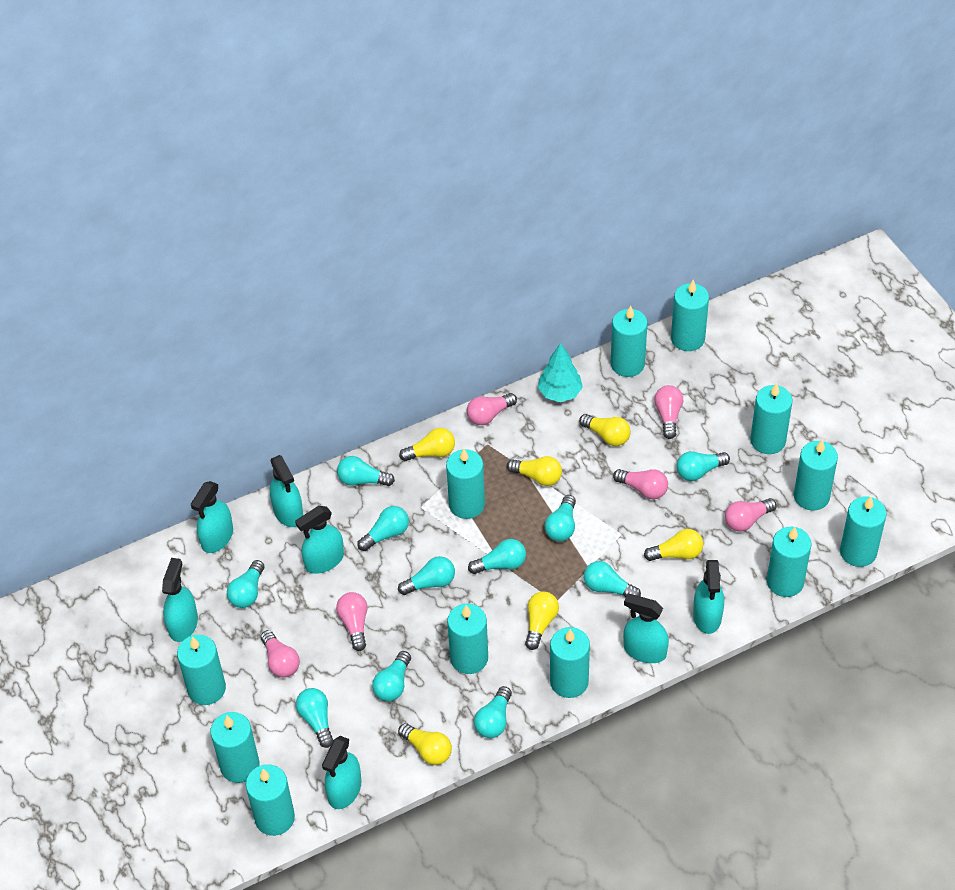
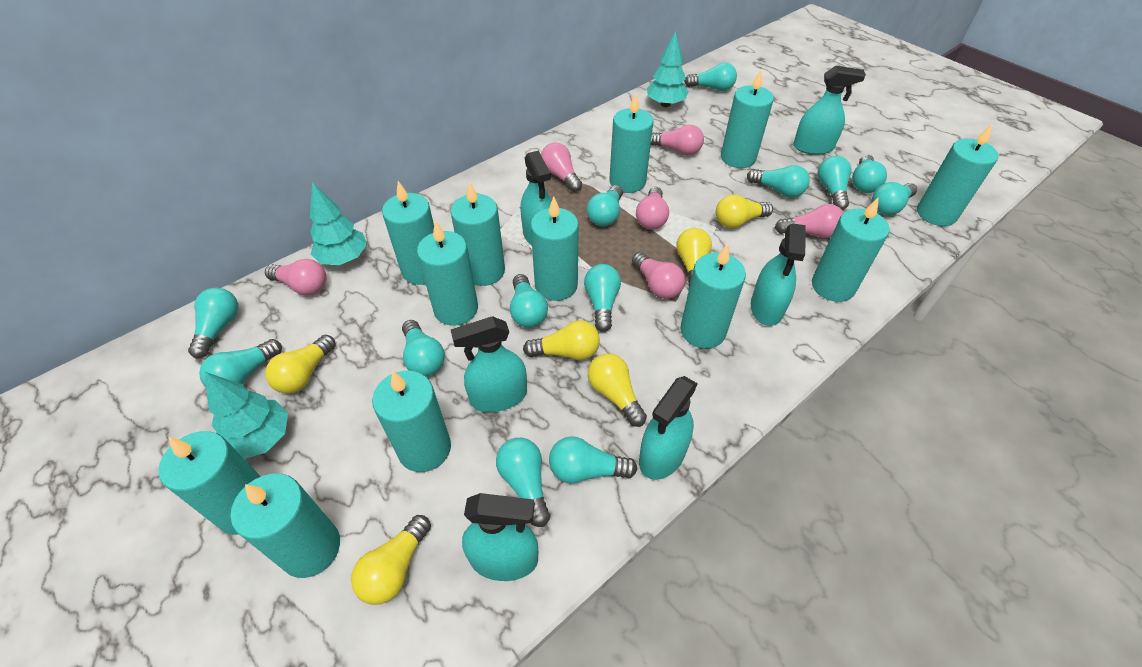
turquoise light bulb: [227,560,265,608] [296,688,334,748] [337,456,395,486] [358,506,409,551] [372,651,411,702] [398,556,455,595] [468,539,526,574] [474,686,512,738] [545,495,576,541] [584,561,641,597] [676,451,730,481] = 11 -> [188,288,238,358] [199,339,282,387] [402,320,445,376] [496,438,550,527] [510,274,548,328] [549,436,637,484] [584,264,621,332] [587,185,623,226] [684,63,737,91] [747,165,810,198] [818,156,852,210] [852,155,887,193] [872,182,917,215] = 13
turquoise spray bottle: [162,558,198,642] [191,481,233,553] [270,455,303,527] [295,506,344,574] [322,736,361,809] [623,594,669,663] [693,560,724,634] = 7 -> [451,316,527,412] [462,493,538,581] [520,151,552,245] [639,376,698,480] [751,224,806,326] [793,66,866,155] = 6
turquoise tree: [538,343,583,402] = 1 -> [205,372,288,459] [310,182,367,265] [647,31,688,107] = 3

